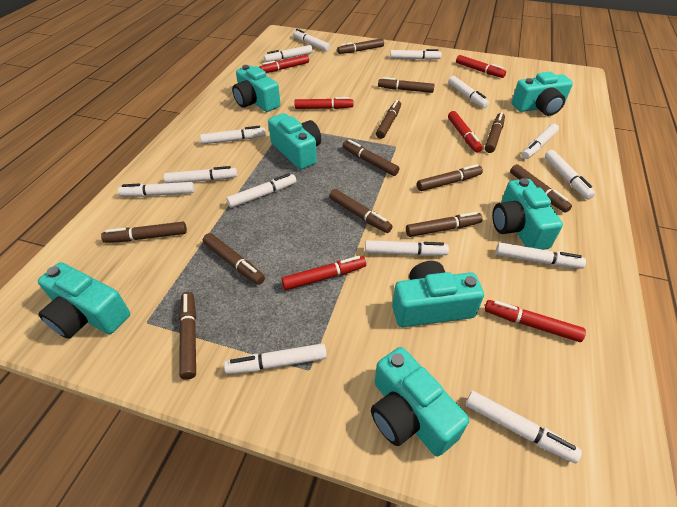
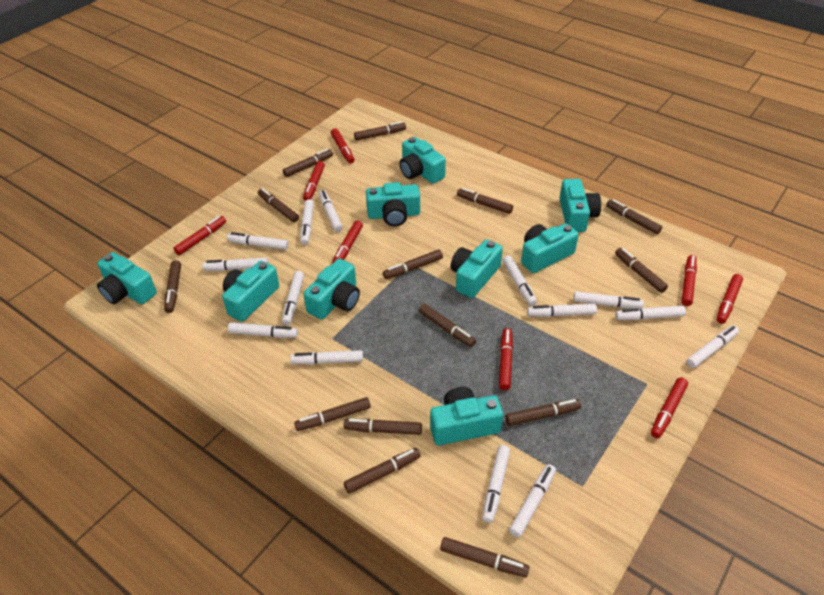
brown marker: [101,222,187,243] [179,292,196,380] [203,233,265,285] [329,189,393,233] [337,38,384,54] [343,139,400,176] [376,100,401,139] [378,77,434,93] [406,212,482,237] [417,164,483,191] [485,112,505,153] [510,164,572,213] = 12 -> [164,260,181,313] [258,188,299,222] [283,149,333,177] [294,397,371,431] [343,419,422,435] [344,448,421,493] [354,122,406,140] [383,249,443,279] [419,304,476,347] [440,537,530,577] [457,188,513,214] [505,399,581,426] [606,199,662,234] [615,248,668,293] = 14
red marker: [259,55,309,73] [282,256,366,290] [294,97,353,109] [448,111,482,153] [456,55,506,78] [484,300,586,342] = 6 -> [173,216,226,255] [303,161,325,201] [331,128,354,164] [332,220,363,264] [499,328,513,390] [651,377,688,438] [682,255,697,306] [716,274,743,324] = 8
turquoise camera: [38,262,130,339] [232,65,280,112] [268,113,321,170] [371,347,469,456] [392,261,484,327] [492,178,563,250] [512,72,573,116] = 7 -> [97,252,157,304] [222,261,279,322] [303,259,360,319] [366,182,420,226] [399,137,446,184] [430,387,503,445] [451,239,503,298] [521,223,579,273] [559,179,601,232] = 9

